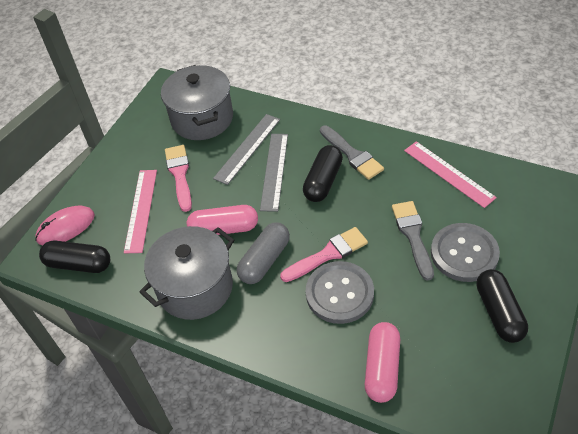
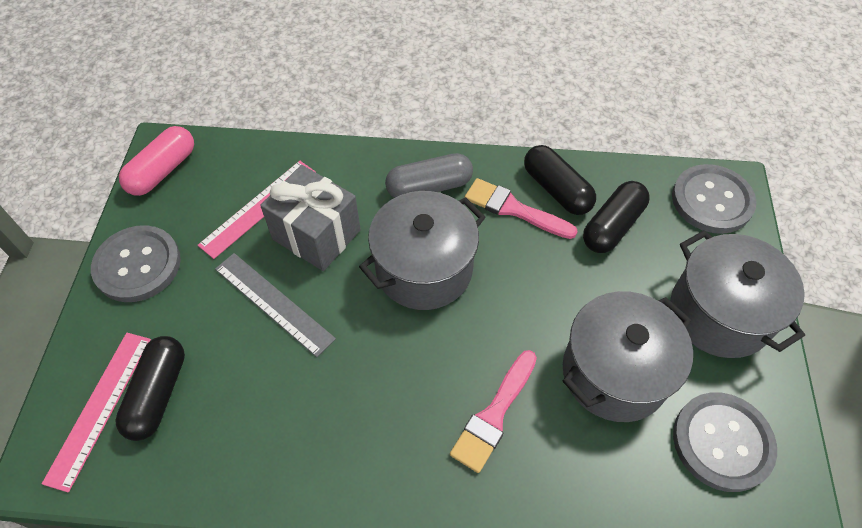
grey brush: [320,126,384,180] [392,201,434,281] = 2 -> none = 0
grey button: [305,261,374,324] [431,223,500,282] = 2 -> [91,225,181,302] [672,164,756,234] [673,392,777,492] = 3
grey gift: none = 0 -> [260,165,361,271] = 1
grey pot: [140,226,234,320] [161,65,233,140] = 2 -> [359,191,485,310] [563,291,693,422] [670,230,805,358] = 3
grey ruler: [213,114,280,185] [260,134,288,212] = 2 -> [215,253,336,357] = 1
pink capsule: [187,205,258,235] [365,322,400,403] = 2 -> [119,126,194,196] = 1
pink mouse: [35,206,95,245] = 1 -> none = 0

